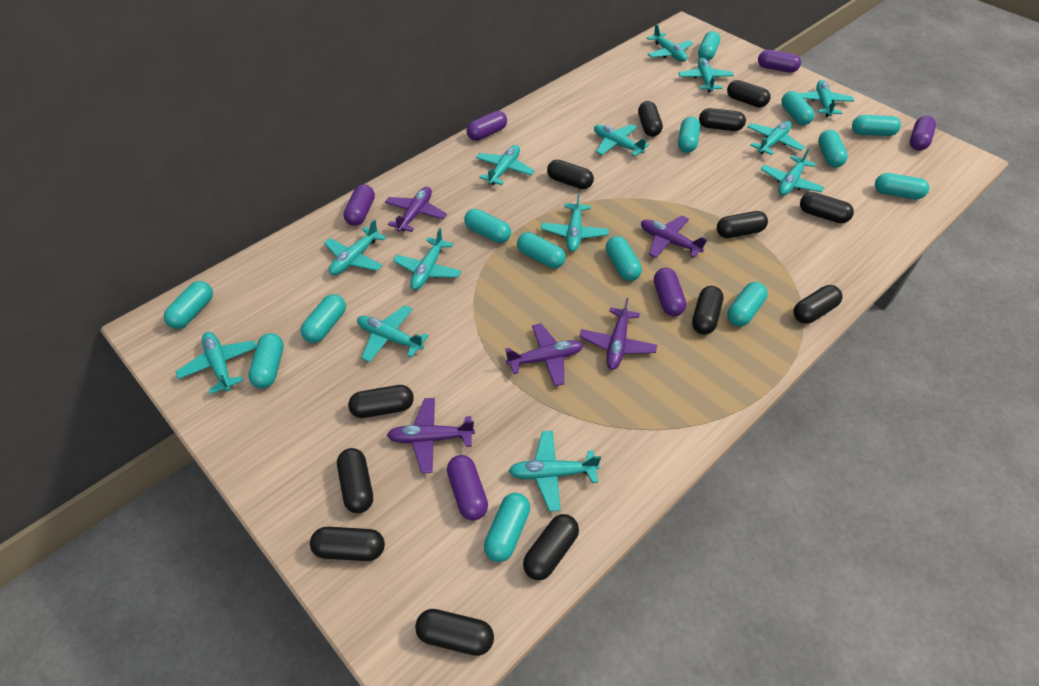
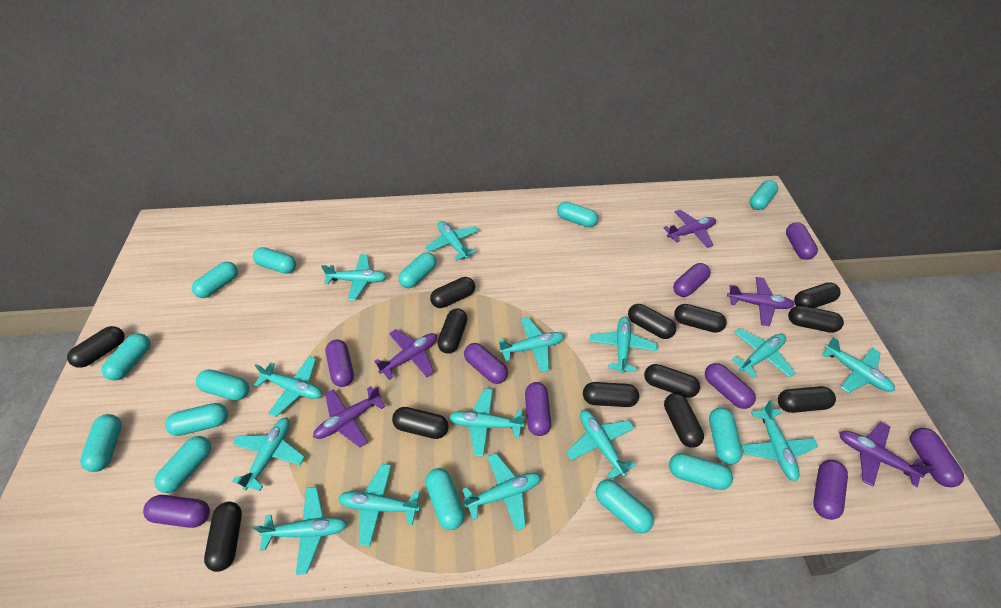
purple capsule: [344,184,375,226] [447,455,488,521] [467,111,507,141] [654,268,686,316] [758,50,801,73] [910,116,936,151] = 6 -> [143,495,210,528] [325,340,354,387] [464,343,508,384] [525,382,551,436] [673,263,710,297] [705,363,756,409] [786,222,818,260] [813,460,848,520] [910,428,964,487] = 9
turquoise plane: [175,332,256,394] [324,219,386,275] [357,305,429,362] [393,228,462,290] [476,145,535,185] [509,431,601,512] [541,192,609,252] [594,124,649,156] [647,24,693,62] [679,58,734,93] [747,121,805,155] [761,147,824,196] [799,80,854,117] = 13 -> [232,417,305,491] [253,487,347,575] [254,356,322,417] [321,254,386,300] [338,464,420,547] [425,221,479,261] [449,388,525,457] [462,453,541,531] [498,317,564,372] [566,410,636,480] [590,316,657,374] [732,328,795,378] [741,400,818,482] [822,337,895,393] = 14

